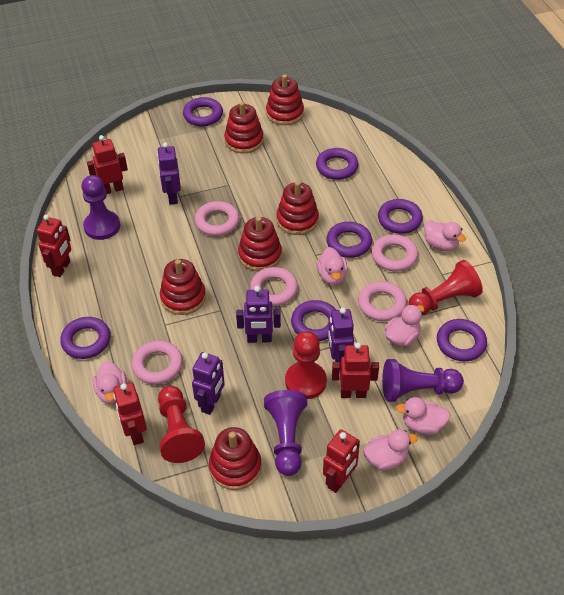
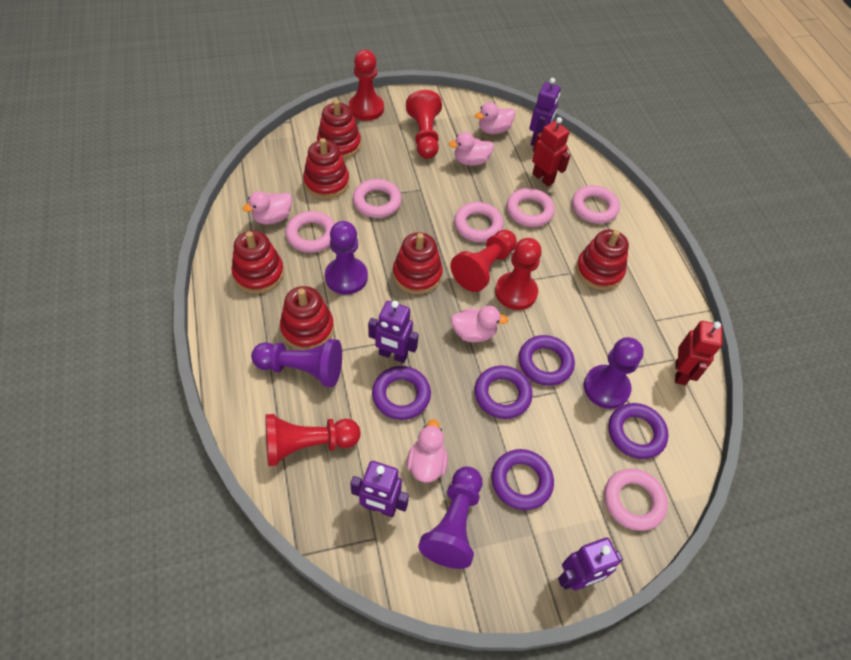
pink duck: [93,361,127,404] [317,247,348,285] [363,429,418,470] [385,304,425,346] [396,397,450,435] [424,220,466,251] = 6 -> [243,191,292,225] [407,419,448,483] [449,132,494,166] [451,306,508,342] [475,102,515,134] = 5
pink ring: [132,340,183,384] [195,201,239,236] [250,267,298,306] [358,281,407,321] [372,234,418,271] = 5 -> [286,211,335,253] [353,179,402,218] [454,202,503,242] [506,188,555,227] [572,185,620,224] [604,469,668,531] = 6
purple pawn: [81,175,120,240] [264,390,307,476] [382,359,464,402] = 3 -> [251,339,342,387] [325,221,368,295] [418,466,482,569] [584,337,644,409] = 4
purple ring: [60,317,111,359] [183,97,223,127] [291,300,336,341] [316,148,358,180] [326,222,372,258] [378,199,423,234] [437,319,487,361] = 7 -> [372,366,431,420] [475,365,532,419] [491,449,554,510] [519,335,575,386] [608,403,668,459] = 5
red pawn: [158,386,205,463] [285,331,327,399] [408,260,483,315] = 3 -> [265,414,360,466] [349,50,384,121] [406,90,442,159] [451,230,517,292] [495,238,542,310] = 5
red robot: [37,214,71,277] [87,135,128,194] [113,382,147,445] [323,429,360,493] [332,343,379,398] = 5 -> [532,117,571,186] [675,321,722,385] = 2

